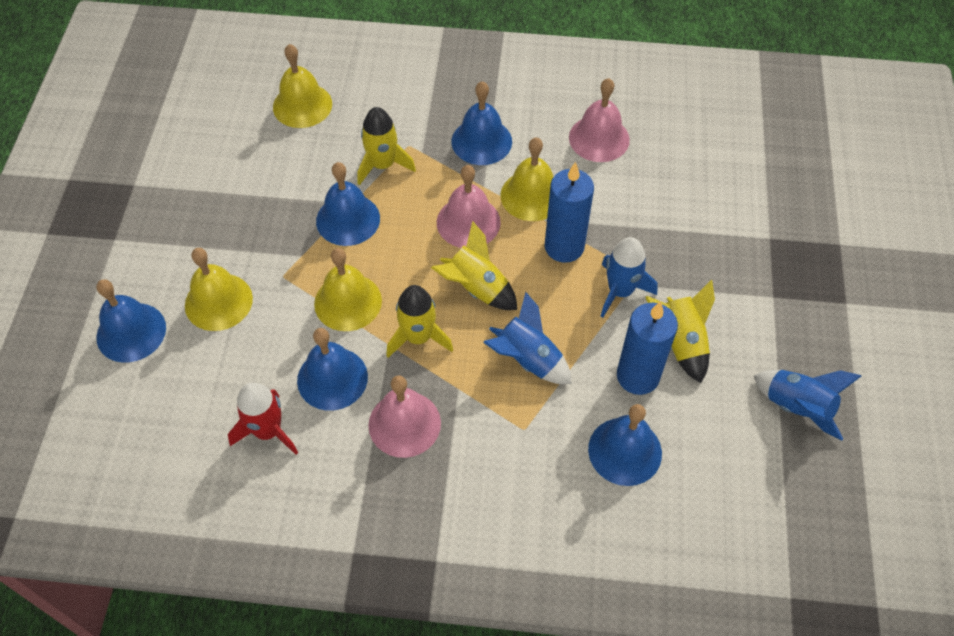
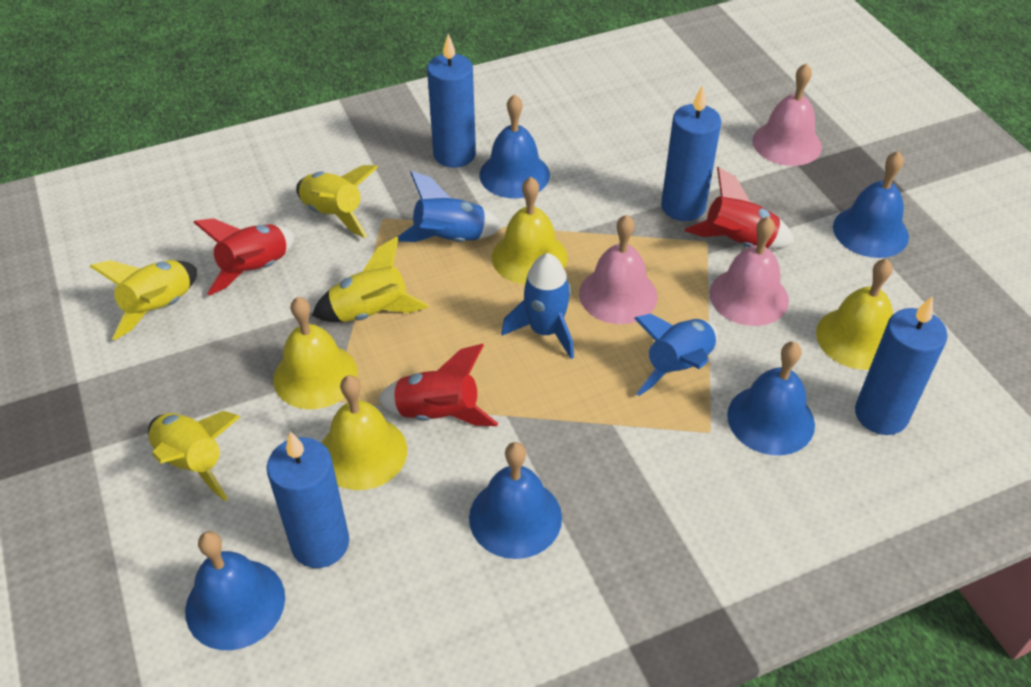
blue candle: [545,162,594,263] [617,301,678,395] = 2 -> [267,431,349,568] [427,34,476,168] [661,85,721,221] [855,296,948,435] = 4
red rocket: [228,383,298,455] = 1 -> [193,218,295,296] [378,344,498,426] [684,167,795,249] = 3

